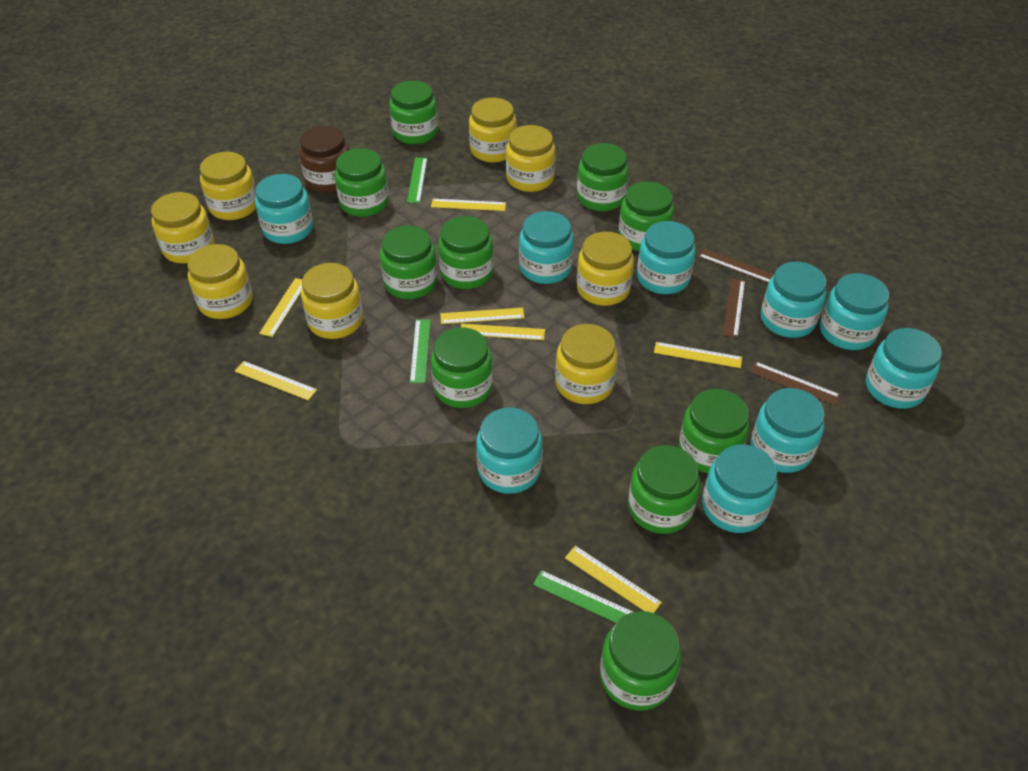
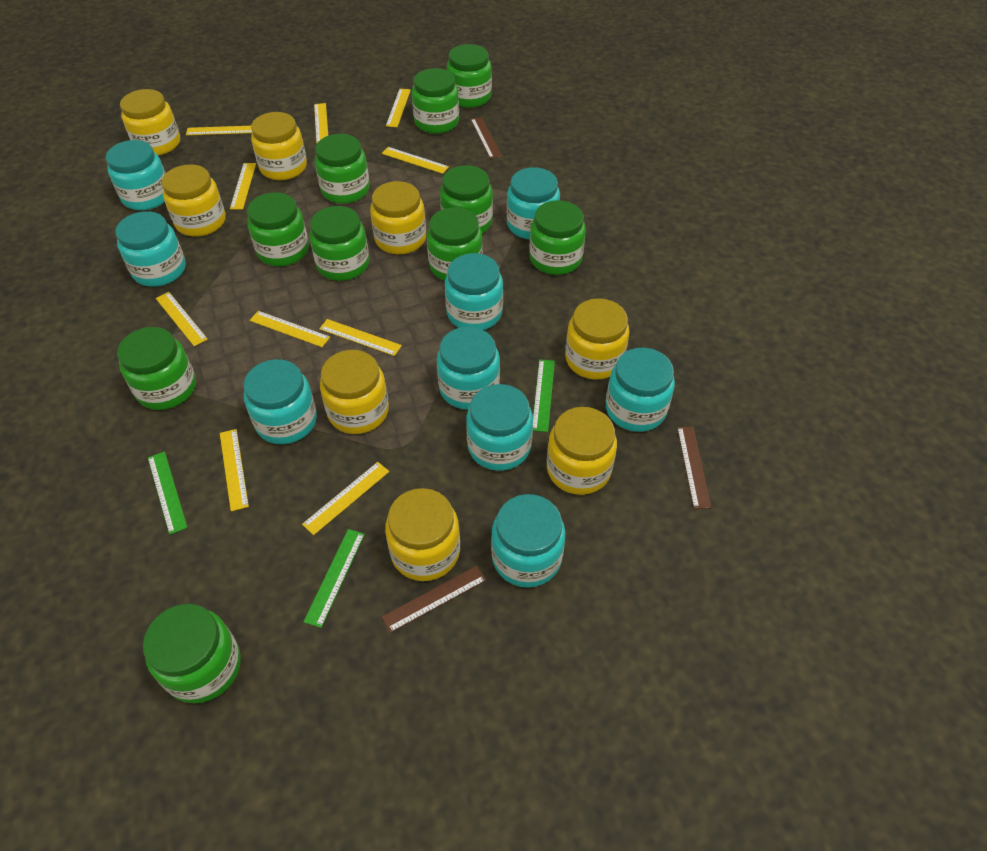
brown jar: [299,126,349,193] = 1 -> none = 0
yellow ruler: [235,361,317,401] [259,278,302,337] [431,199,506,211] [440,308,525,324] [461,324,545,340] [565,546,662,613] [654,342,742,368] = 7 -> [156,292,208,346] [186,126,252,135] [220,429,249,511] [230,163,256,209] [250,311,330,347] [302,462,389,535] [314,103,328,143] [319,319,402,356] [382,147,449,174] [386,89,411,127] = 10

